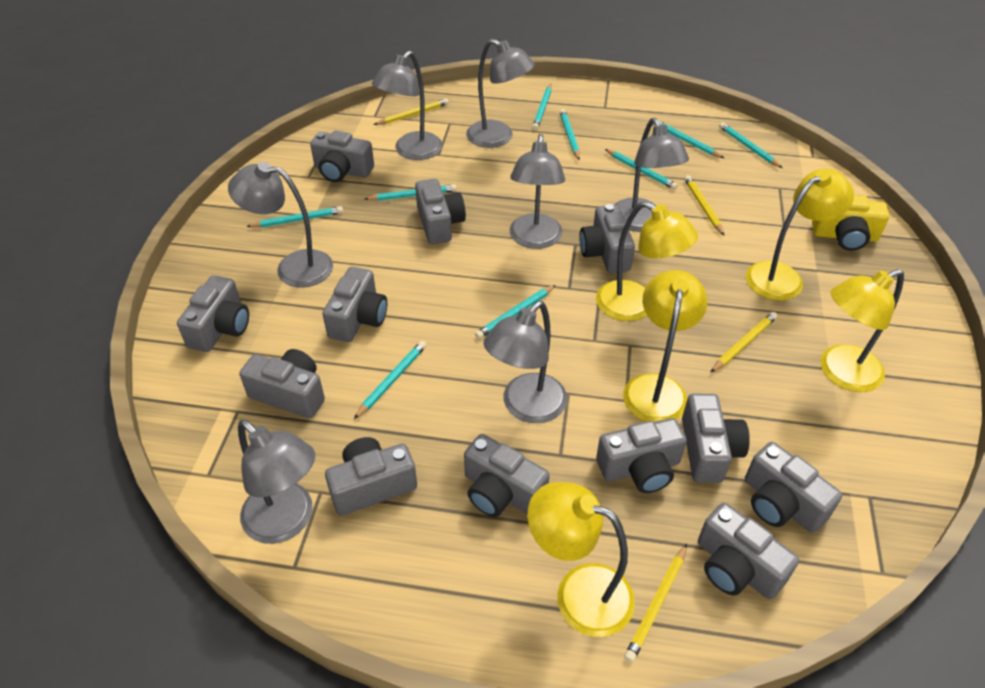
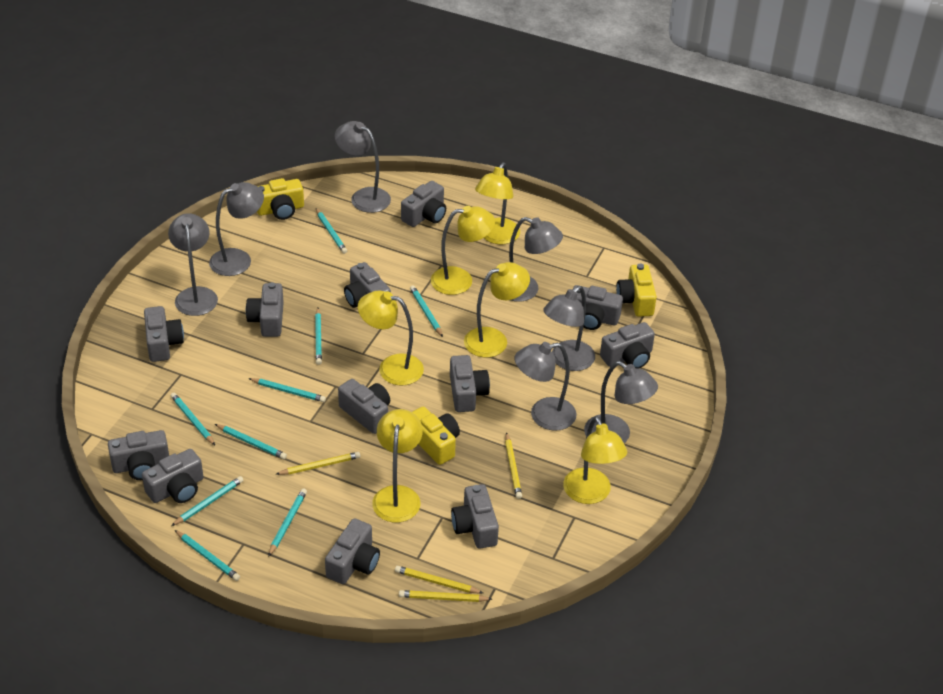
yellow camera: [812,195,889,251] = 1 -> [257,178,304,220] [412,406,460,465] [616,264,657,317] = 3
yellow lamp: [527,482,635,637] [596,201,698,321] [623,270,708,422] [746,169,854,301] [820,269,904,392] = 5 -> [358,290,424,386] [372,409,423,523] [431,206,495,295] [464,262,530,358] [475,162,520,244] [563,416,627,504] = 6

